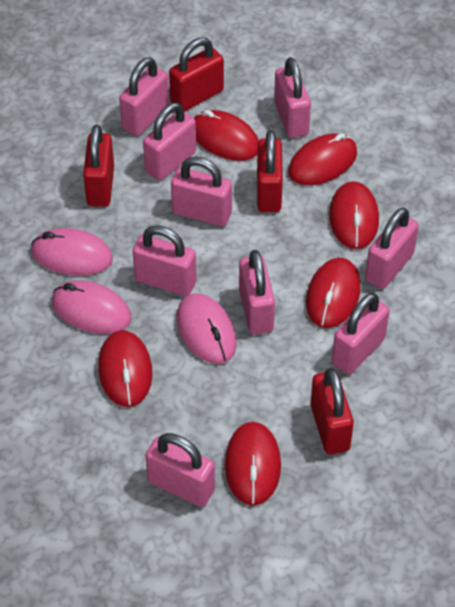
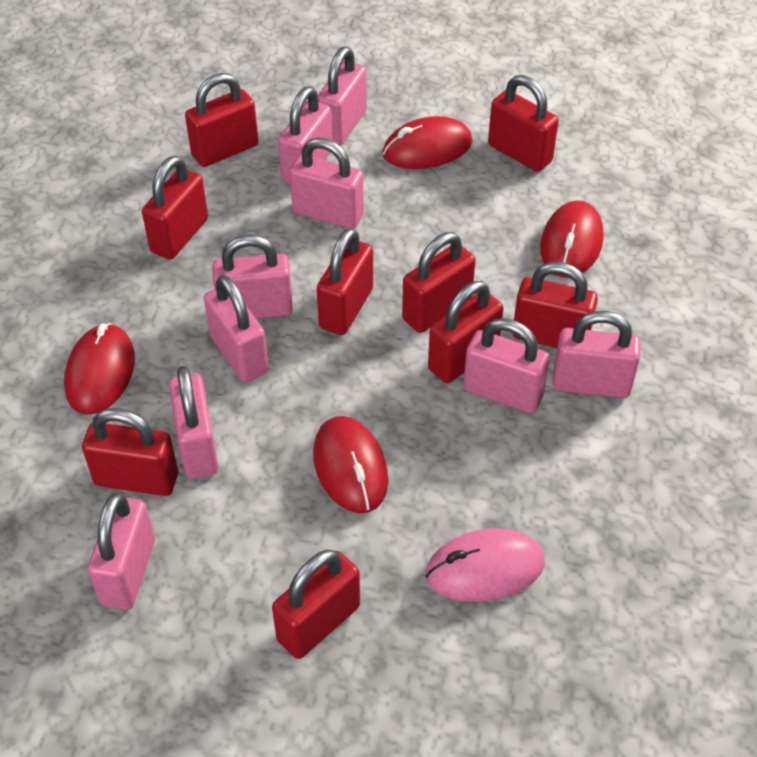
pink mouse: [31,228,113,276] [52,281,132,334] [176,293,237,364] = 3 -> [426,528,545,602] = 1
red mouse: [98,330,152,407] [193,110,259,161] [225,422,281,506] [288,133,357,185] [306,258,361,328] [329,181,379,249] = 6 -> [64,323,135,415] [313,416,388,513] [382,116,472,169] [540,201,604,278] = 4
red padlock: [83,125,114,207] [169,38,224,112] [257,130,283,212] [310,368,354,455] = 4 -> [82,408,178,496] [142,156,208,260] [185,73,258,167] [272,550,360,659] [317,228,373,335] [402,232,476,333] [428,281,503,383] [488,75,559,172] [513,262,598,348] = 9

